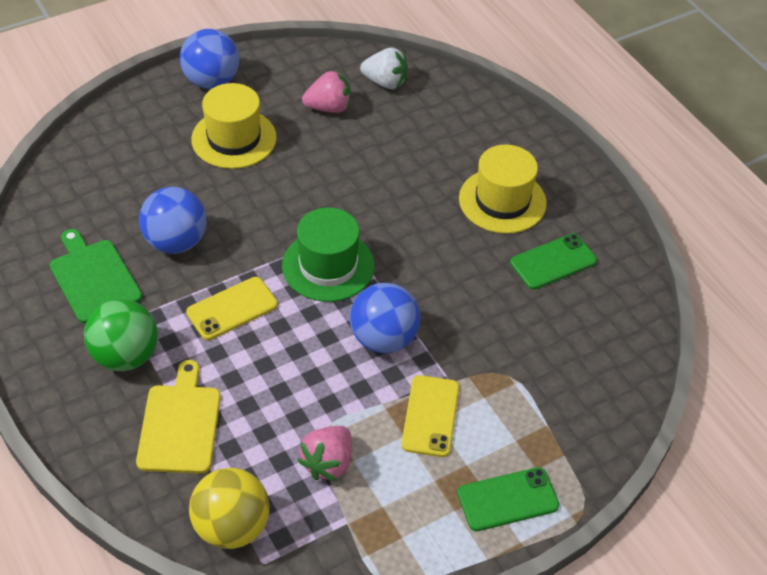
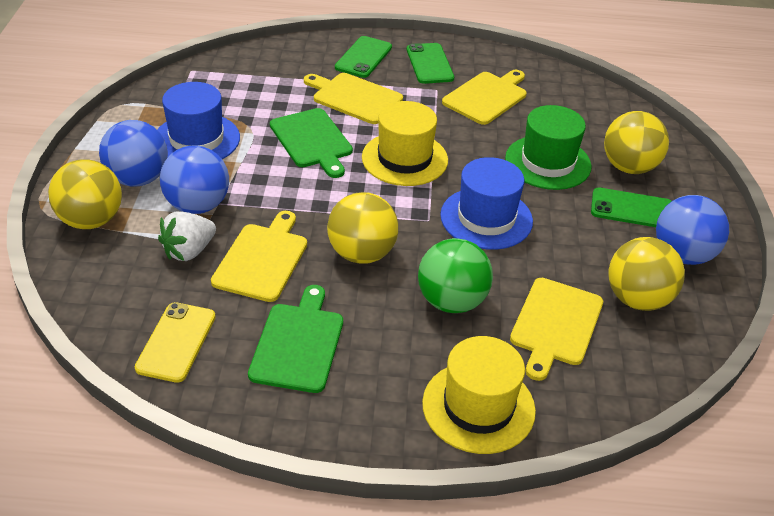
blue hat: none = 0 -> [157,82,240,159] [440,157,533,250] = 2
green cutting board: [50,229,142,324] = 1 -> [248,285,343,393] [270,108,353,178] = 2
green phone: [457,467,559,531] [510,233,597,290] = 2 -> [335,36,392,78] [407,43,454,84] [591,187,671,227] = 3
pink strawberry: [297,426,352,481] [302,70,351,113] = 2 -> none = 0
yellow ball: [189,468,270,549] = 1 -> [48,159,122,229] [327,192,398,264] [604,111,669,174] [609,237,685,311] = 4
yellow cutting board: [136,360,221,474] = 1 -> [211,211,307,302] [304,73,403,124] [442,70,527,125] [510,278,603,381] = 4
yellow phone: [186,277,278,340] [401,375,459,457] = 2 -> [135,302,216,383] = 1

